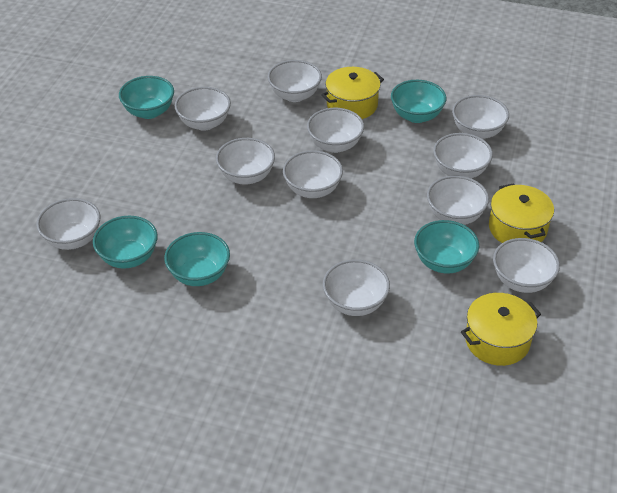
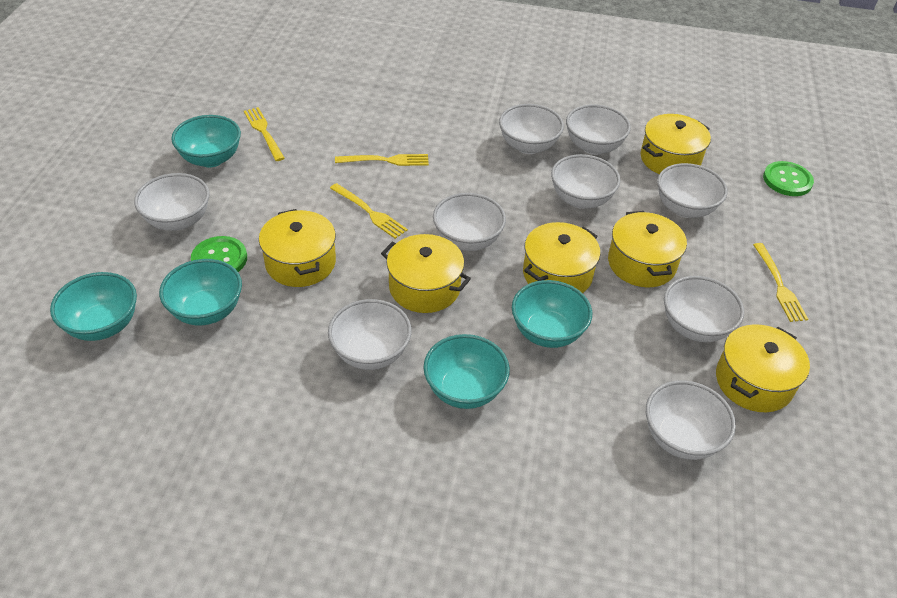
green button: none = 0 -> [191,236,247,272] [763,161,814,196] = 2
white bowl: [36,198,100,250] [175,87,231,131] [216,138,275,185] [267,60,322,102] [283,150,343,198] [307,108,364,153] [323,259,390,316] [427,176,489,225] [433,133,493,178] [452,95,509,139] [493,238,560,293] = 11 -> [134,173,210,231] [328,299,412,370] [433,193,506,251] [499,104,564,154] [551,154,620,209] [566,104,631,155] [646,380,736,460] [657,163,728,218] [664,276,744,342] = 9
yellow fork: none = 0 -> [244,107,285,161] [330,183,408,239] [335,154,429,166] [753,243,808,322] = 4
yellow pot: [321,67,384,119] [461,293,541,366] [489,184,554,243] = 3 -> [259,209,336,287] [381,234,471,313] [523,222,600,293] [608,211,687,287] [641,114,711,174] [716,324,810,412] = 6

